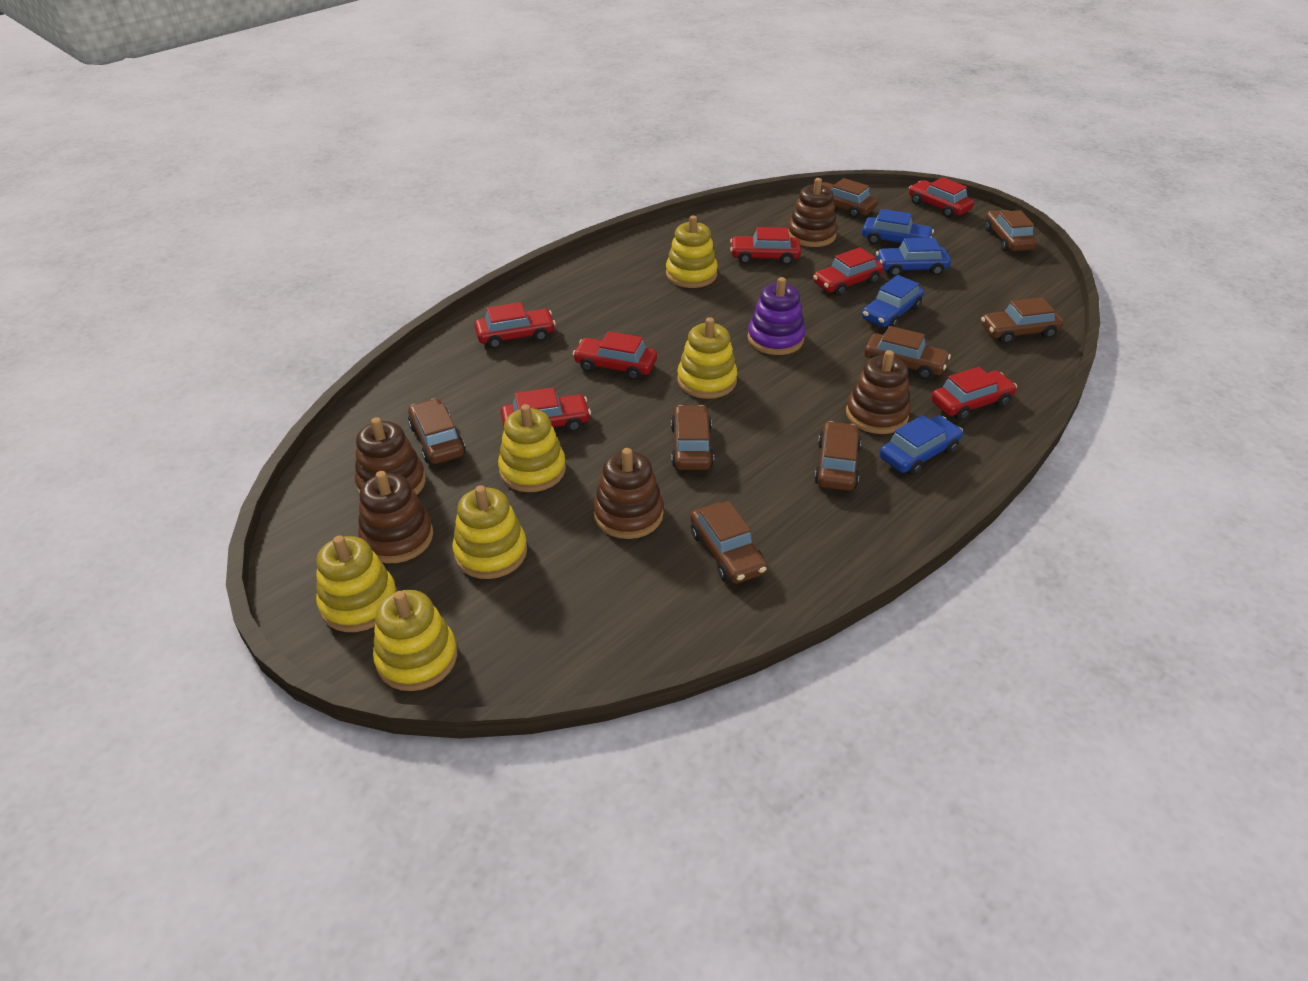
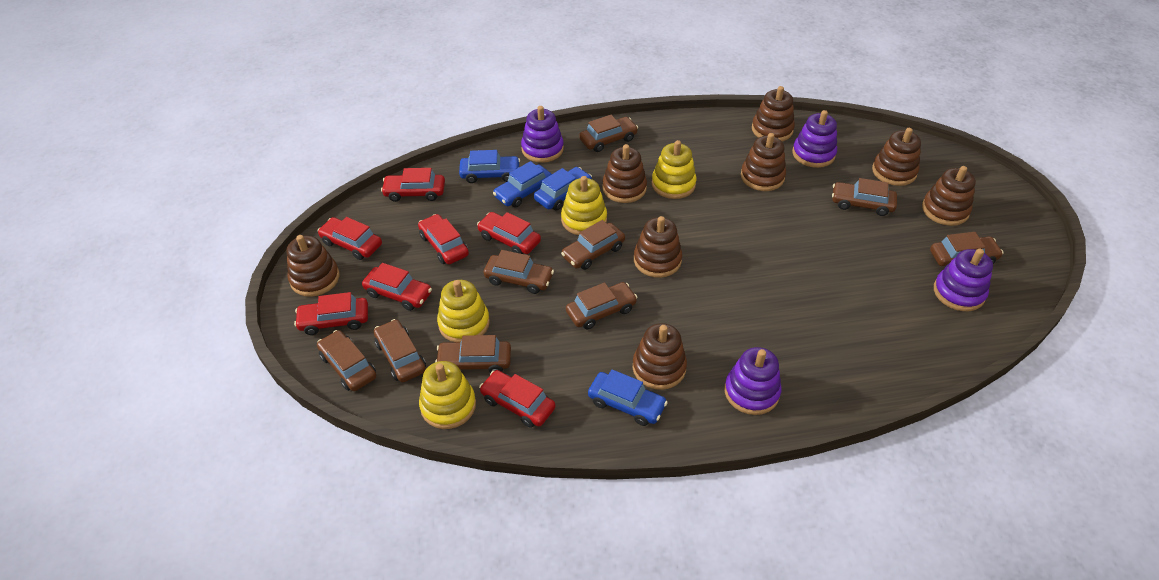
brown car: [408,398,465,464] [671,405,714,470] [690,501,767,584] [814,421,861,491] [822,178,878,218] [864,326,951,380] [981,297,1064,344] [985,210,1037,252] = 8 -> [317,330,376,391] [374,319,426,382] [435,335,511,373] [483,250,554,294] [561,220,625,270] [566,282,638,329] [579,115,638,152] [832,178,897,216] [930,232,1003,267] = 9
brown stacking toy: [355,417,426,495] [358,471,433,563] [593,448,664,539] [788,178,837,247] [846,350,911,434] = 5 -> [287,235,339,297] [602,144,647,203] [633,323,687,390] [634,216,682,278] [741,133,786,191] [752,86,795,142] [872,128,921,186] [922,166,976,226] = 8
purple stacking toy: [747,277,805,355] = 1 -> [521,106,564,163] [724,347,782,415] [792,110,837,168] [934,249,993,311] = 4
yellow stacking toy: [316,535,397,632] [373,590,457,691] [452,485,527,579] [498,404,566,492] [666,215,718,288] [677,317,737,399] = 6 -> [419,361,476,429] [437,280,490,342] [561,176,607,235] [652,140,696,199] = 4

